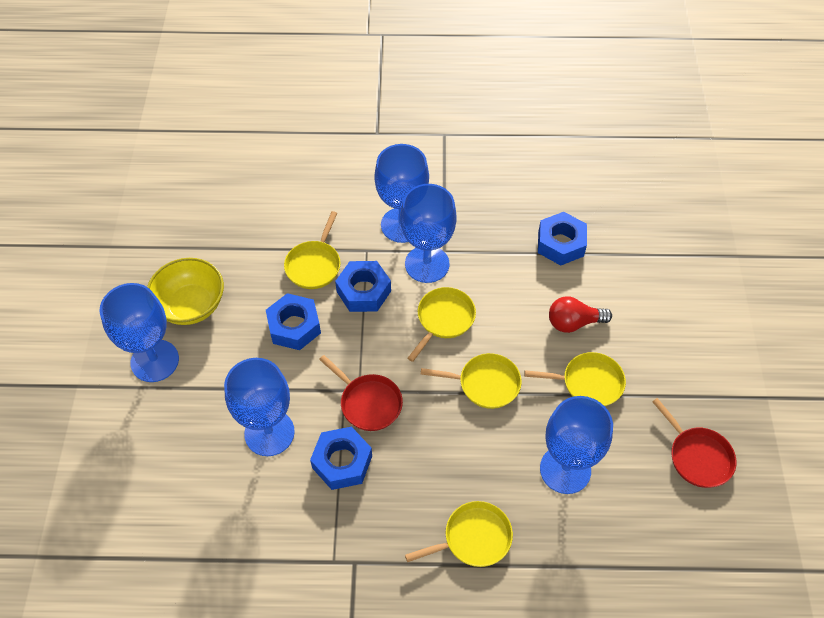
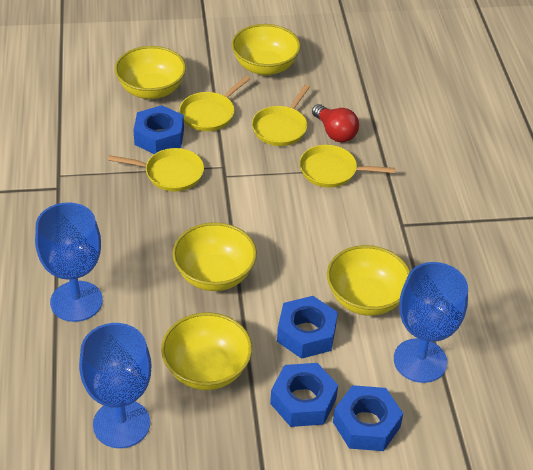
blue goblet: [100,283,179,382] [224,358,295,456] [374,144,429,243] [400,184,457,283] [540,396,613,494] = 5 -> [35,202,103,322] [79,323,151,448] [394,262,468,383] = 3
red pan: [319,355,403,431] [652,398,736,488] = 2 -> none = 0
yellow bowl: [147,258,224,325] = 1 -> [115,46,186,99] [161,312,252,390] [173,222,257,291] [232,24,301,75] [327,245,410,316] = 5
yellow pan: [284,211,341,289] [405,501,513,567] [408,287,476,362] [421,353,522,409] [524,352,626,406] = 5 -> [108,148,204,192] [179,76,251,131] [252,84,310,146] [299,145,395,188] = 4

